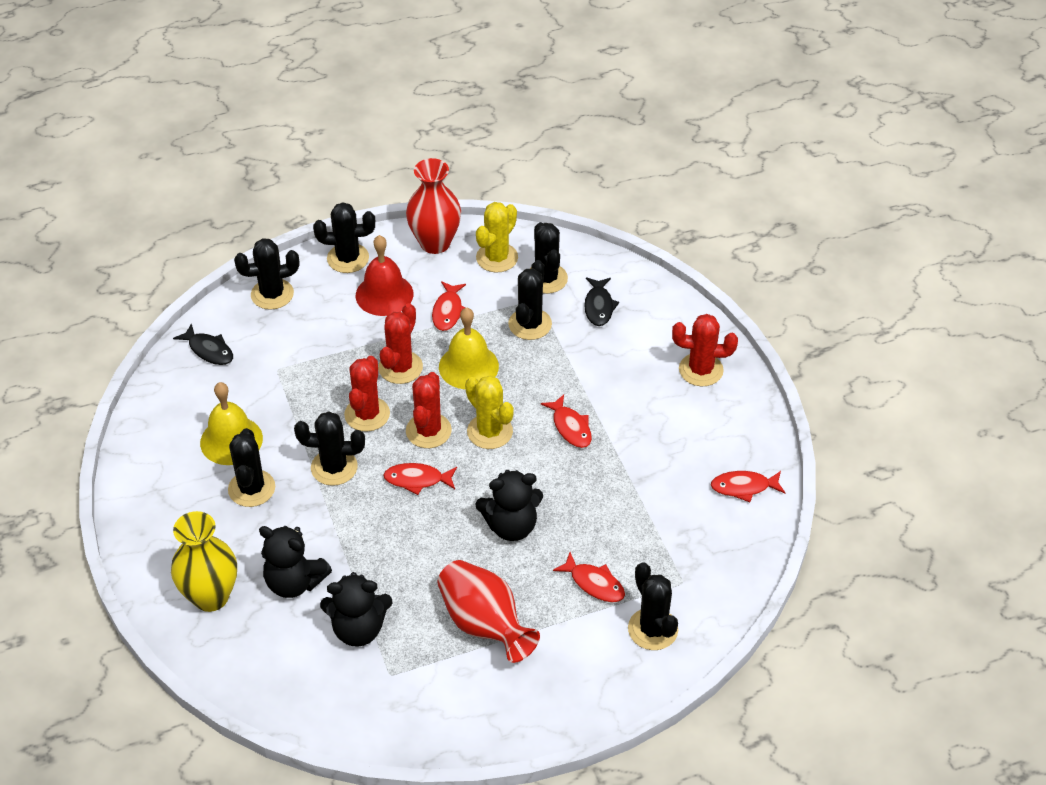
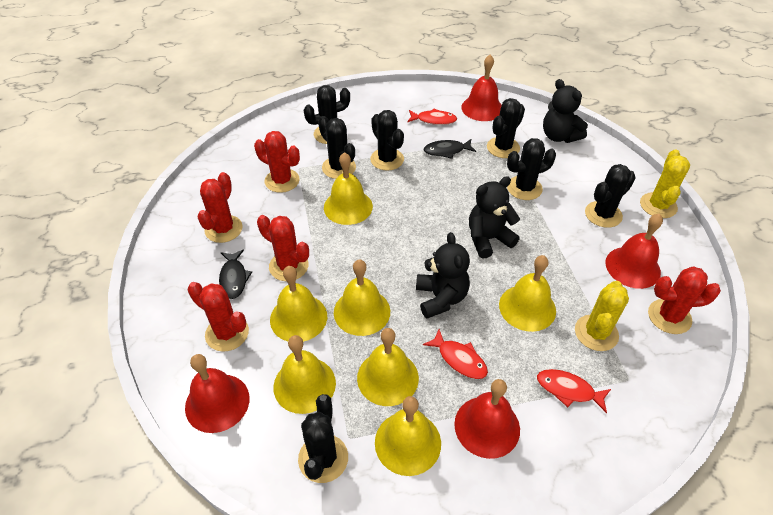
red bell: [356,235,413,316] = 1 -> [185,354,249,433] [454,379,520,459] [461,55,502,121] [605,214,663,289] = 4
red cactus: [344,356,390,432] [378,303,423,384] [406,372,452,448] [672,314,738,386] = 4 -> [188,282,249,352] [198,172,243,243] [254,131,300,193] [257,215,309,281] [648,266,721,334] = 5
red fish: [383,463,457,495] [432,281,466,331] [541,394,592,448] [553,552,625,602] [711,471,785,502] = 5 -> [407,108,457,125] [423,329,488,379] [537,369,611,413] = 3
red vase: [406,158,461,254] [437,560,540,663] = 2 -> none = 0
yellow bell: [200,382,263,465] [439,308,499,389] = 2 -> [270,266,327,342] [273,335,336,414] [324,152,373,225] [334,259,390,336] [357,328,419,406] [375,396,441,476] [499,255,556,332] = 7
yellow vase: [171,511,237,612] = 1 -> none = 0

